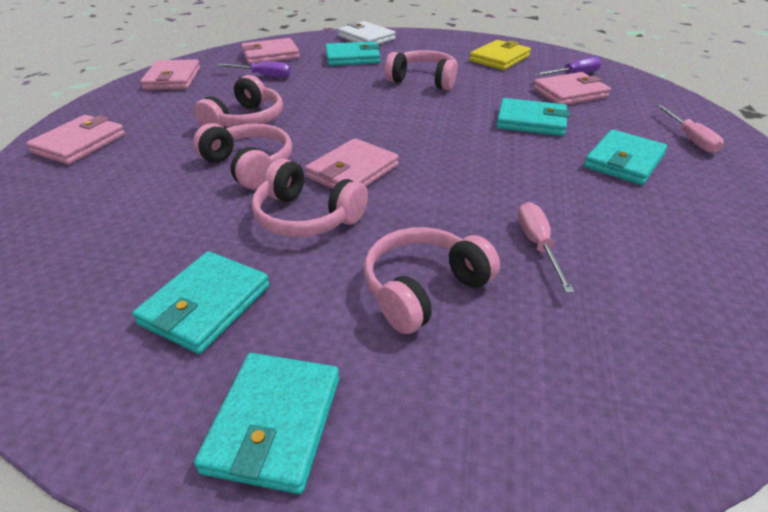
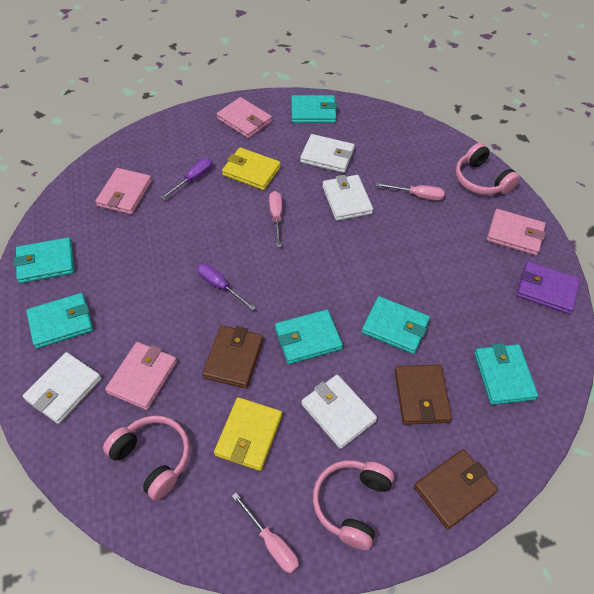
brown wallet: none = 0 -> [202,325,263,388] [395,364,452,425] [414,449,498,529] = 3
pink headphones: [193,123,292,189] [194,75,283,128] [252,159,368,237] [364,227,500,334] [385,50,458,90] = 5 -> [103,415,190,500] [313,460,394,550] [455,143,520,195] = 3
pink screwdriver: [518,202,574,293] [656,104,724,153] = 2 -> [232,493,299,573] [269,191,282,247] [376,183,445,201] = 3
pink wallet: [26,115,125,165] [140,59,200,90] [242,38,300,64] [305,138,399,189] [533,72,611,105] = 5 -> [95,168,152,215] [105,342,177,410] [217,97,272,139] [487,209,546,255] = 4
purple wallet: none = 0 -> [517,261,580,314] = 1
turquoise wallet: [132,251,270,354] [194,353,339,494] [325,41,380,66] [496,98,570,136] [584,129,667,185] = 5 -> [14,237,74,283] [26,293,93,349] [275,310,343,364] [291,95,337,123] [362,296,430,354] [474,343,538,405] = 6
white wallet: [338,21,396,45] = 1 -> [23,352,102,424] [300,134,355,173] [301,375,377,449] [322,175,373,221] = 4
yellow wallet: [469,40,531,70] = 1 -> [214,397,282,471] [222,147,281,190] = 2

